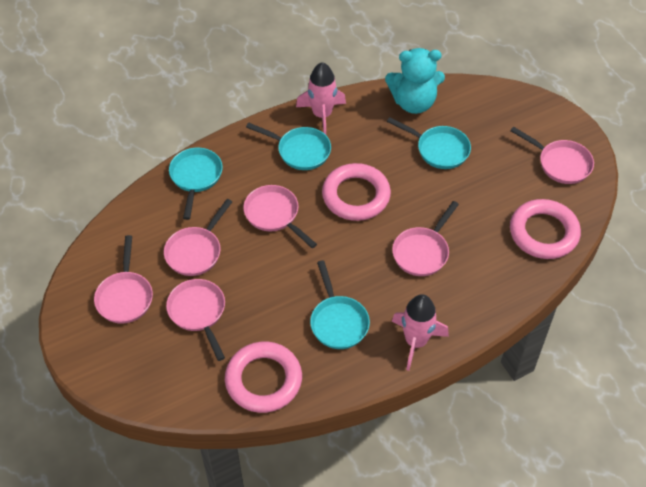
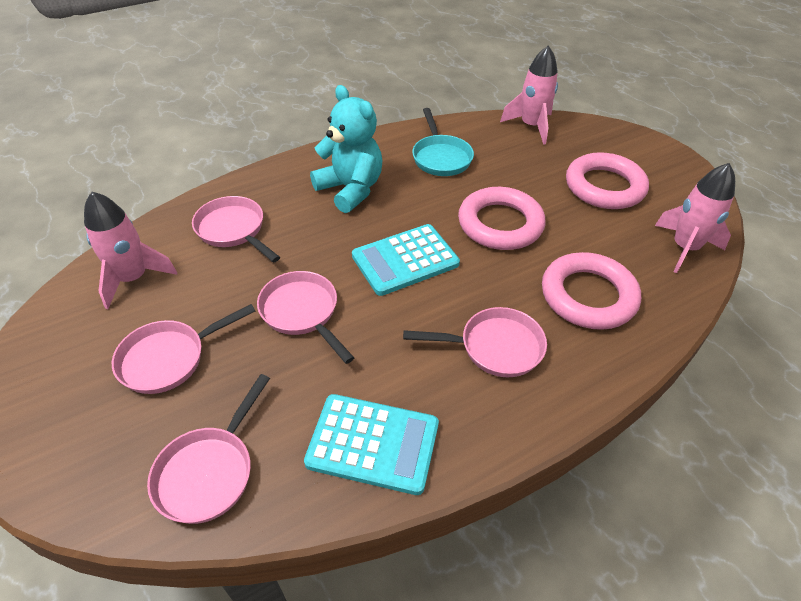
pink pan: [94,235,153,324] [164,199,232,276] [166,279,225,361] [243,185,317,248] [392,201,459,276] [510,127,594,184] = 6 -> [112,304,255,394] [147,374,270,524] [192,196,280,263] [257,271,354,364] [403,307,547,377] = 5
pink rocket: [296,62,346,135] [392,294,449,371] = 2 -> [84,192,177,309] [500,46,558,145] [655,163,735,273] = 3
turquoise calculator: none = 0 -> [304,394,439,495] [352,224,460,296] = 2
turquoise pan: [169,148,223,220] [246,122,331,170] [310,260,370,349] [387,117,471,169] = 4 -> [412,108,474,176] = 1

